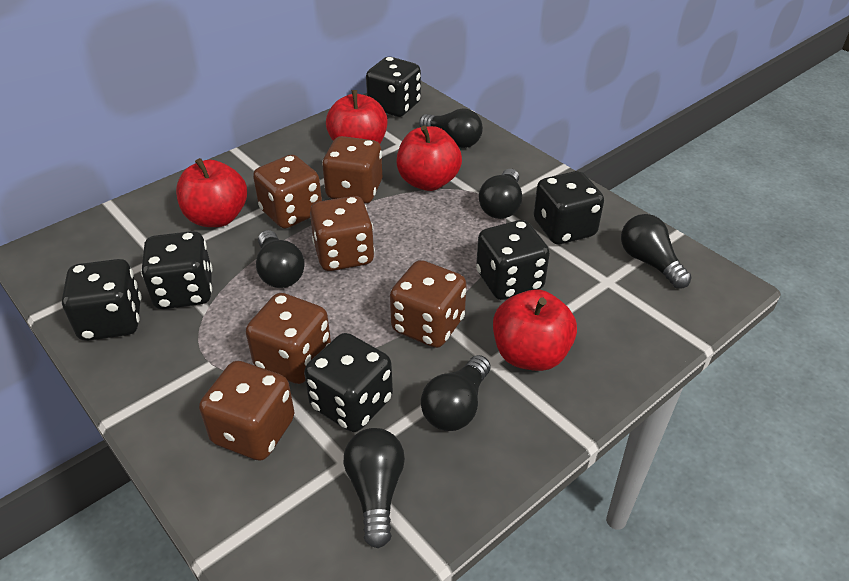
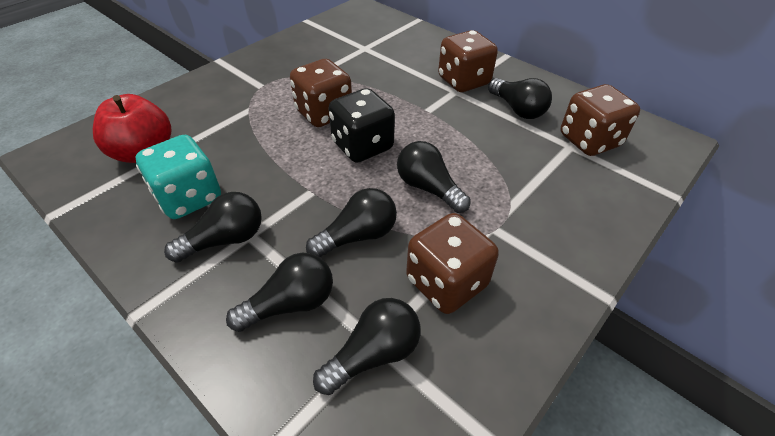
black dice: [62,259,142,341] [141,231,213,309] [304,333,393,432] [366,57,421,117] [476,220,550,300] [534,171,604,244] = 6 -> [328,88,395,163] = 1
brown dice: [199,361,295,461] [246,293,331,384] [253,155,322,229] [310,196,375,271] [322,136,382,204] [390,260,467,348] = 6 -> [290,59,352,127] [406,213,499,314] [438,30,498,92] [561,84,640,156] = 4
red apple: [176,158,247,227] [326,90,387,144] [397,125,462,191] [493,289,577,371] = 4 -> [93,94,172,163] = 1
turquoise dice: none = 0 -> [136,135,221,219] = 1

